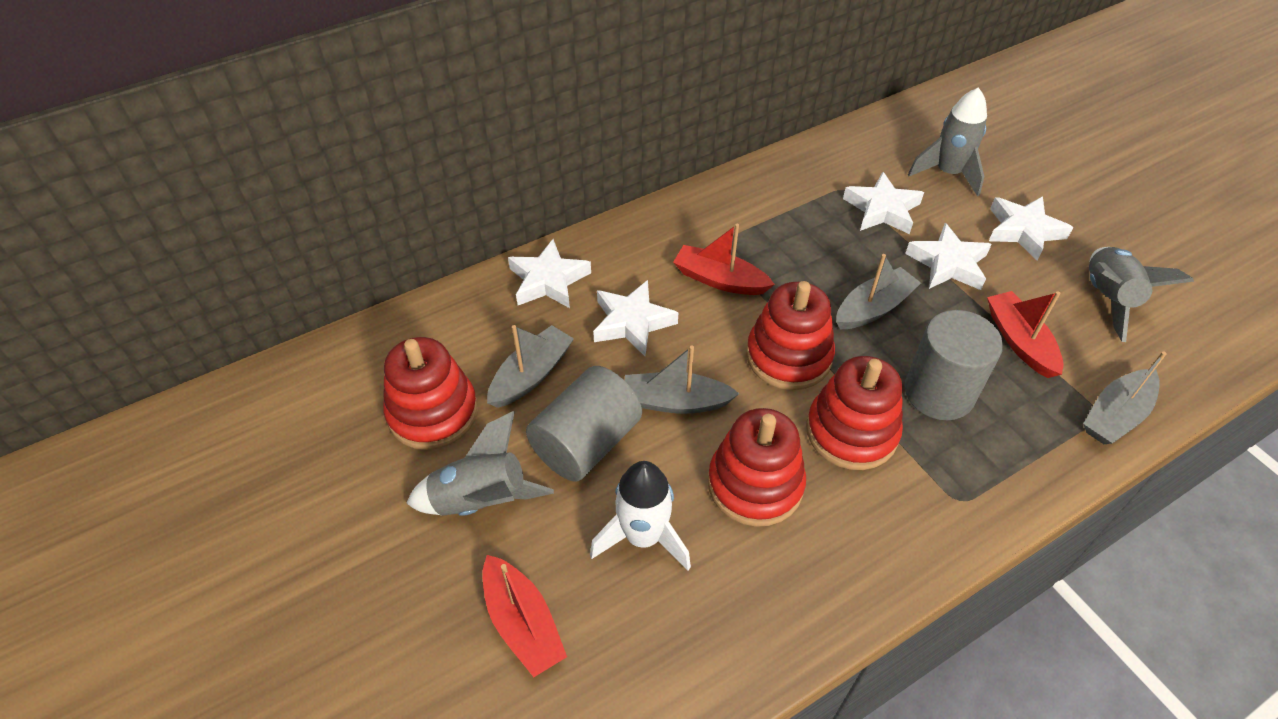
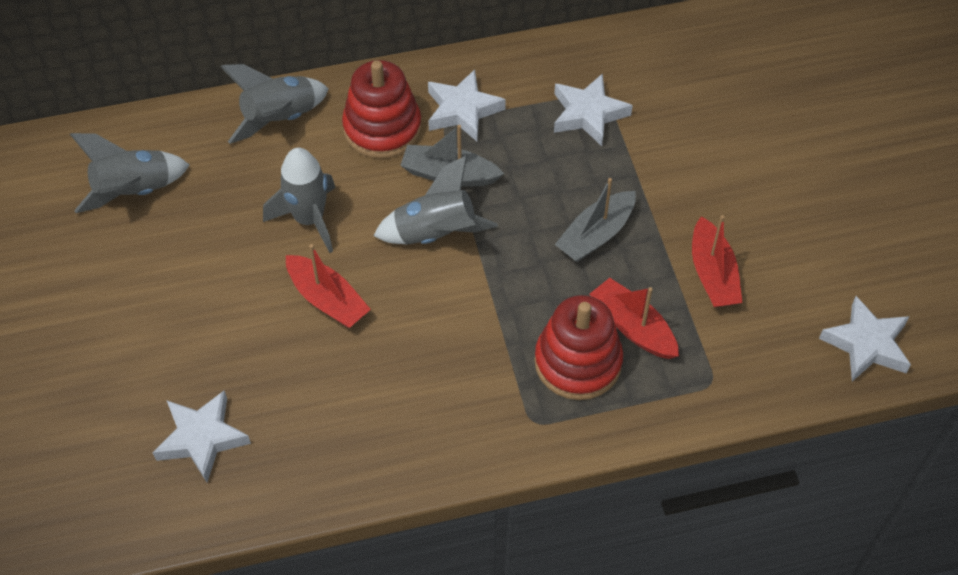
grey boat: [487,325,574,408] [625,346,739,414] [836,254,921,329] [1083,351,1167,444] = 4 -> [400,125,504,187] [555,178,636,262] = 2
grey cylinder: [526,366,642,482] [905,310,1003,420] = 2 -> none = 0
grey rocket: [406,411,554,516] [908,87,987,197] [1089,247,1194,342] = 3 -> [70,133,190,213] [220,64,329,144] [263,148,336,253] [374,155,498,244] = 4
red stacking toy: [383,337,478,450] [708,408,806,527] [746,281,835,390] [806,356,903,470] = 4 -> [342,60,422,159] [534,295,623,400] = 2
white rocket: [590,461,691,571] = 1 -> none = 0
white star: [508,239,591,308] [593,280,678,356] [843,172,924,234] [905,223,992,290] [989,196,1073,260] = 5 -> [153,390,251,482] [428,69,506,141] [554,73,633,146] [819,296,911,382] = 4

